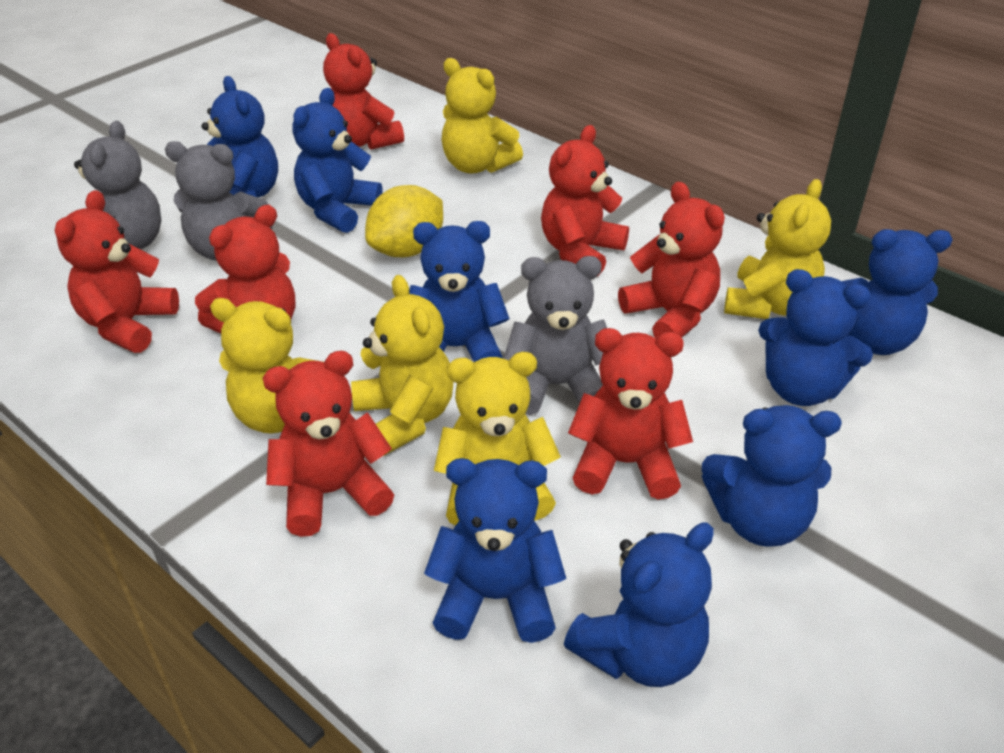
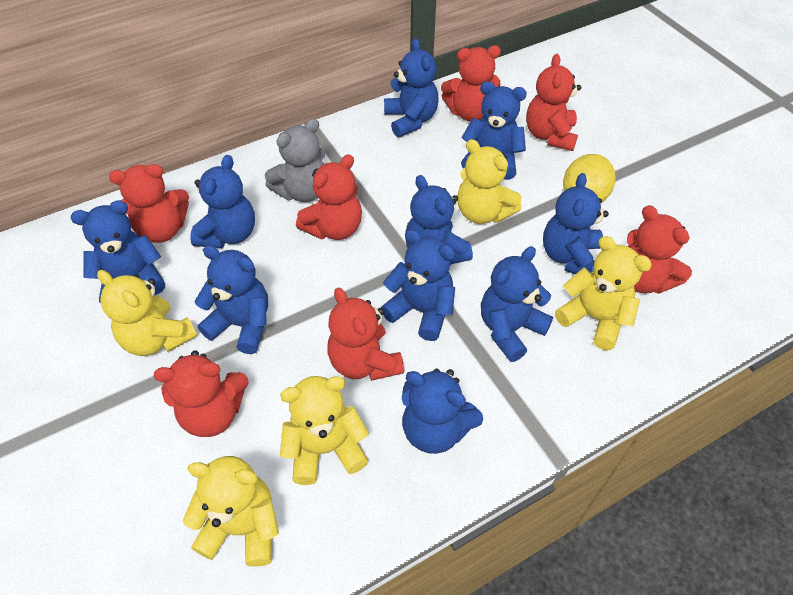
blue teddy bear: [202,76,278,197] [292,88,383,233] [409,221,510,362] [424,458,566,643] [564,523,714,687] [702,405,842,547] [758,269,873,406] [842,229,953,355] = 8 -> [71,200,165,303] [190,155,255,248] [195,245,268,354] [381,229,455,341] [384,38,439,137] [402,368,483,454] [405,175,473,264] [461,81,527,180] [481,246,553,362] [543,173,609,274] = 10
grey teddy bear: [74,121,161,249] [165,141,273,260] [504,256,607,415] = 3 -> [265,119,325,202] = 1

